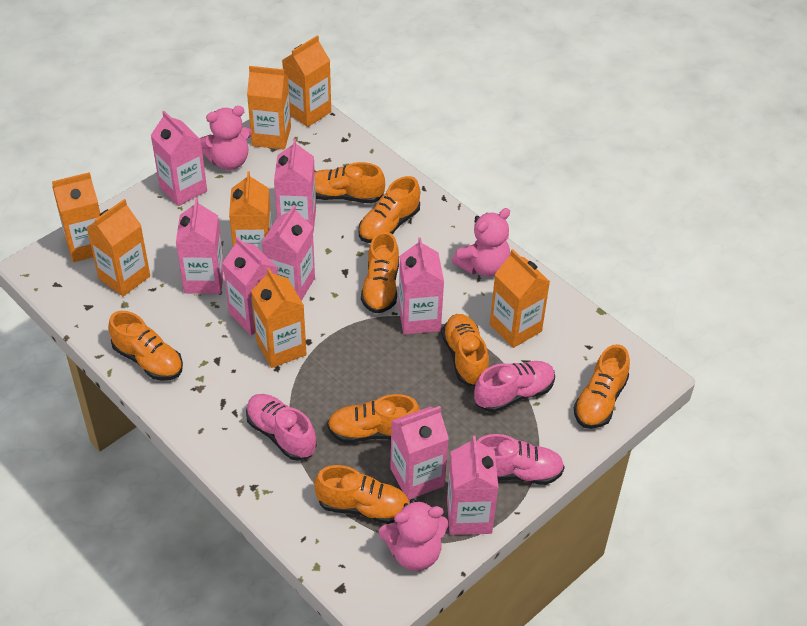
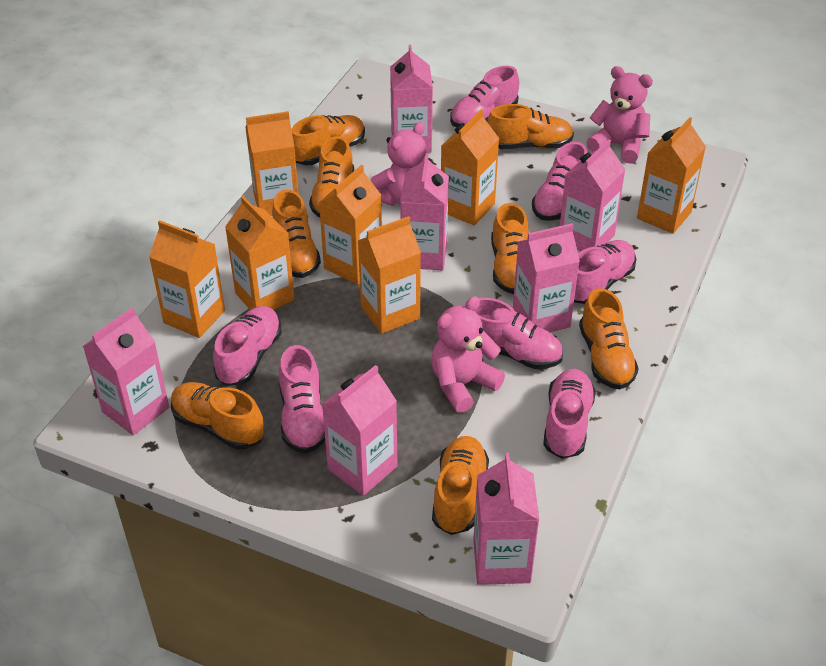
pink carton: [151,111,207,206] [176,198,224,294] [223,237,278,335] [262,205,315,301] [274,139,316,232] [390,406,449,500] [399,237,444,335] [447,436,499,535] = 8 -> [83,307,169,435] [322,365,397,496] [390,45,433,153] [400,153,449,270] [473,453,539,585] [513,223,580,332] [560,139,625,251] = 7
pink shoe: [246,394,316,461] [474,361,555,413] [477,434,565,485] = 3 -> [213,306,282,386] [279,345,325,454] [450,66,519,127] [475,298,563,369] [532,142,587,221] [543,369,596,459] [574,240,636,304] = 7

